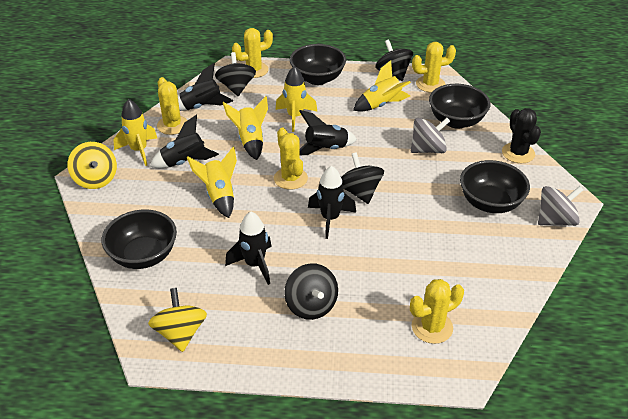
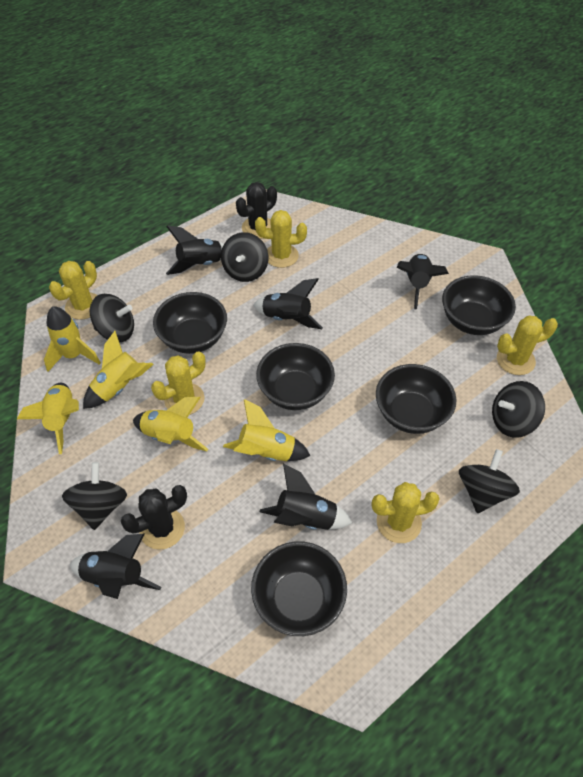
black bowl: [102,209,177,269] [290,44,346,85] [429,84,490,129] [460,160,530,213] = 4 -> [153,292,227,354] [251,541,347,636] [256,343,335,410] [376,364,456,434] [442,275,516,335] = 5
black cactus: [502,108,541,163] = 1 -> [121,485,187,550] [236,182,277,239] = 2
black spinning top: [215,52,256,96] [284,263,338,320] [341,152,384,204] [375,39,413,81] = 4 -> [62,462,127,530] [90,294,134,342] [221,232,268,282] [459,449,520,513] [492,381,545,438] = 5
grey spinning top: [411,118,450,153] [538,186,583,226] = 2 -> none = 0
yellow spinning top: [68,142,117,189] [148,288,207,352] = 2 -> none = 0

